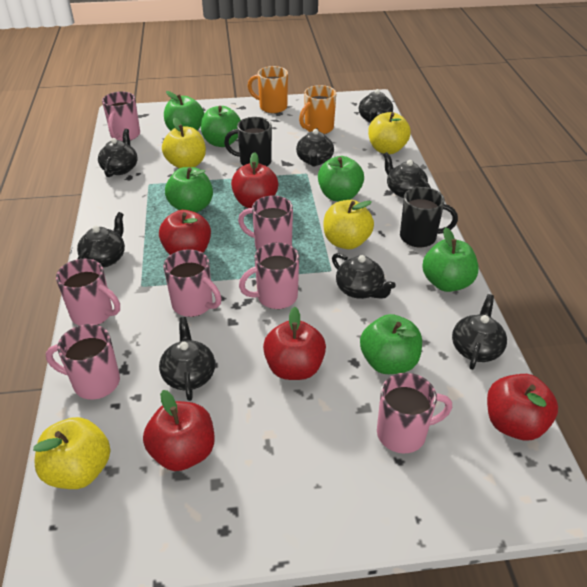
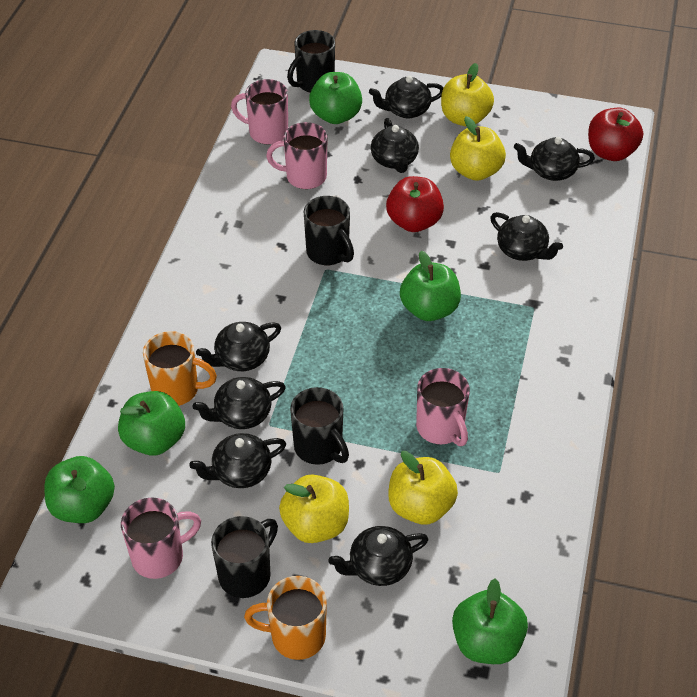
black mug: [224,117,272,166] [400,187,458,247] = 2 -> [211,516,278,598] [287,30,335,92] [290,387,349,465] [304,196,354,265] = 4
green apple: [164,91,204,131] [165,167,213,213] [201,106,241,147] [318,156,364,202] [360,314,422,374] [422,227,478,292] = 6 -> [44,456,115,523] [118,391,185,456] [309,72,362,124] [400,251,461,321] [452,578,528,664] = 5
pink mug: [46,324,120,400] [56,258,120,326] [102,91,140,141] [163,249,222,317] [238,195,293,250] [239,243,299,309] [377,373,452,454] = 7 -> [121,498,201,579] [231,79,288,145] [266,122,327,189] [416,368,470,446] = 4
red apple: [143,390,214,471] [159,210,211,255] [231,152,278,208] [263,307,326,380] [487,374,558,440] = 5 -> [386,176,444,232] [588,108,643,161] = 2

